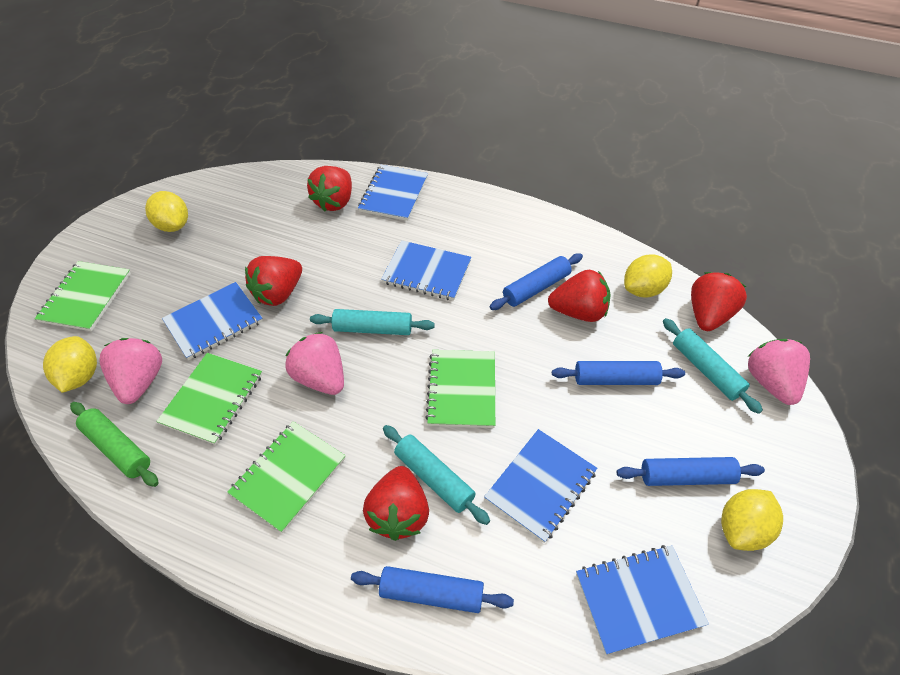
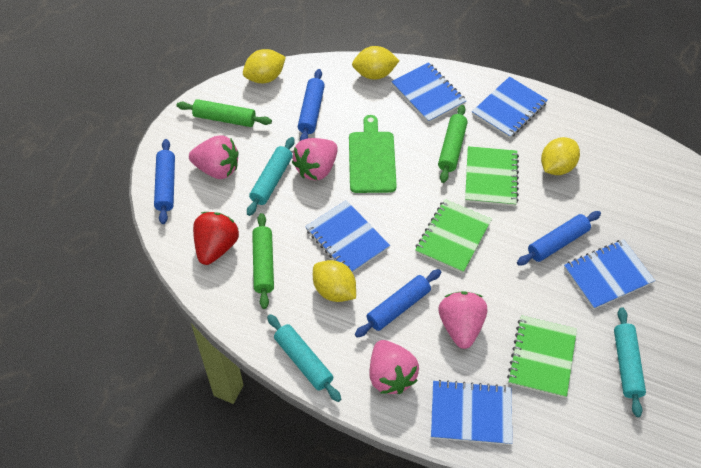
green cutting board: none = 0 -> [349,115,397,193] = 1
green notebook: [35,261,131,331] [156,353,262,445] [227,421,345,533] [425,350,495,428] = 4 -> [415,199,492,273] [465,146,519,206] [507,315,577,398] = 3
green rolling pin: [70,402,158,487] = 1 -> [176,99,272,127] [252,213,274,309] [438,105,468,183] = 3
pink strawberry: [99,338,162,404] [286,332,344,395] [748,339,810,405] = 3 -> [189,135,239,179] [292,138,338,181] [369,340,419,394] [438,291,487,349] = 4
red strawberry: [245,256,302,306] [307,166,352,211] [363,466,429,541] [548,270,611,322] [691,272,747,331] = 5 -> [193,212,239,265] = 1

